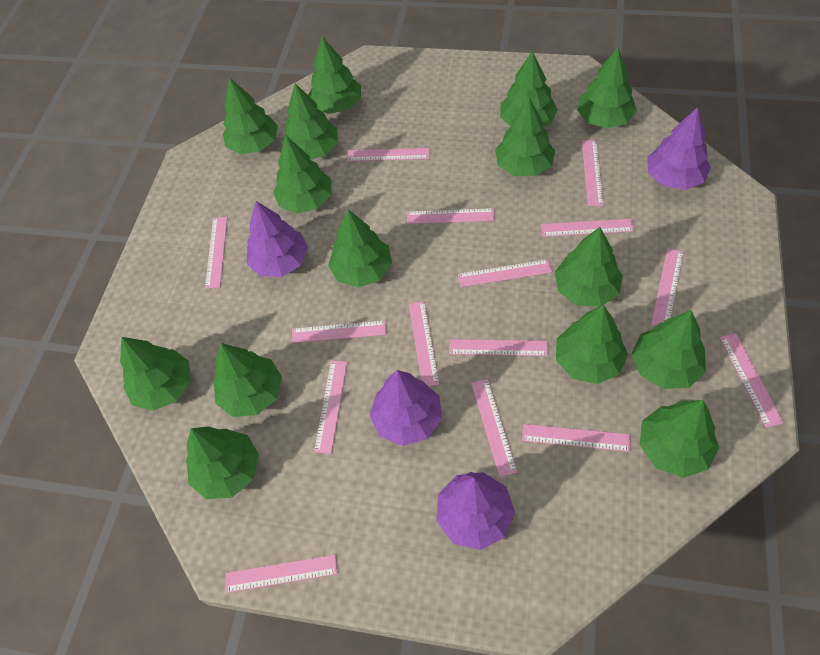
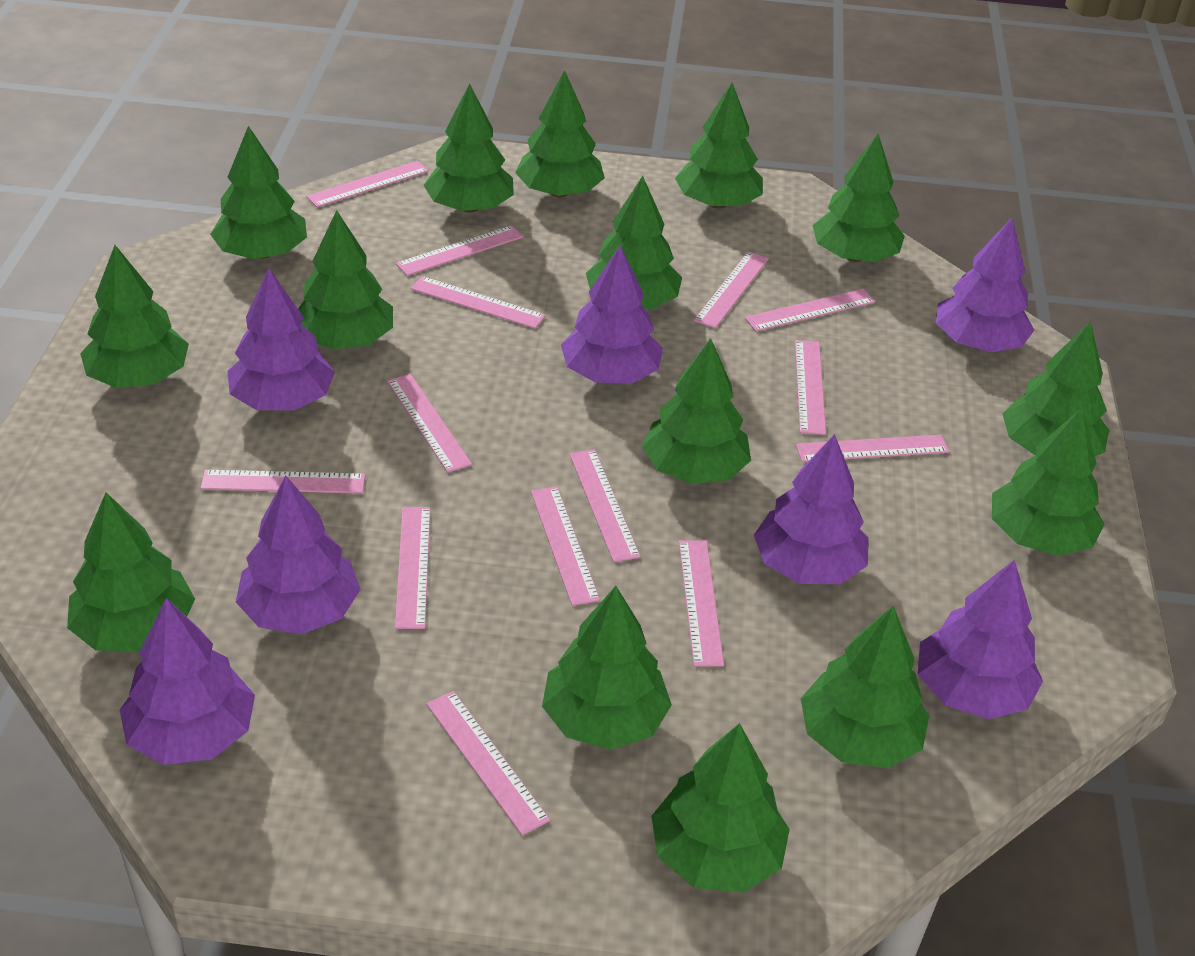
pink ruler: [205,217,228,289] [226,555,337,593] [292,320,386,343] [314,360,347,454] [348,148,430,161] [407,208,495,224] [409,301,439,386] [449,339,548,356] [458,259,552,287] [471,379,517,477] [522,424,630,452] [541,219,634,237] [582,140,604,206] [651,248,684,326] [720,333,784,428] = 15 -> [200,470,365,493] [306,161,429,207] [387,374,472,473] [395,507,431,629] [396,226,523,276] [411,276,546,329] [426,691,550,835] [531,486,600,606] [569,449,641,562] [679,540,724,666] [694,252,769,328] [745,289,875,332] [795,340,826,435] [796,435,949,462] = 14
purple tree: [247,201,308,277] [370,370,442,446] [436,472,515,550] [647,107,711,190] = 4 -> [120,598,255,765] [228,268,335,410] [236,475,361,634] [561,246,663,384] [753,434,869,584] [918,560,1043,719] [936,218,1034,352] = 7

